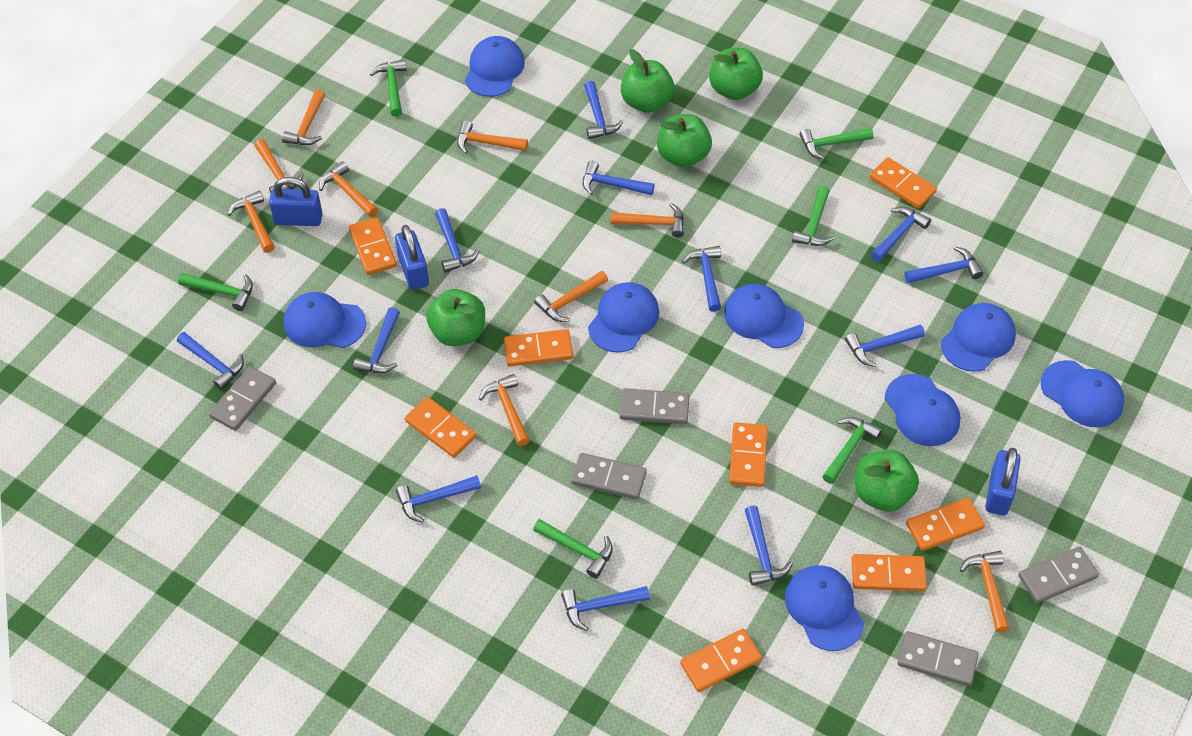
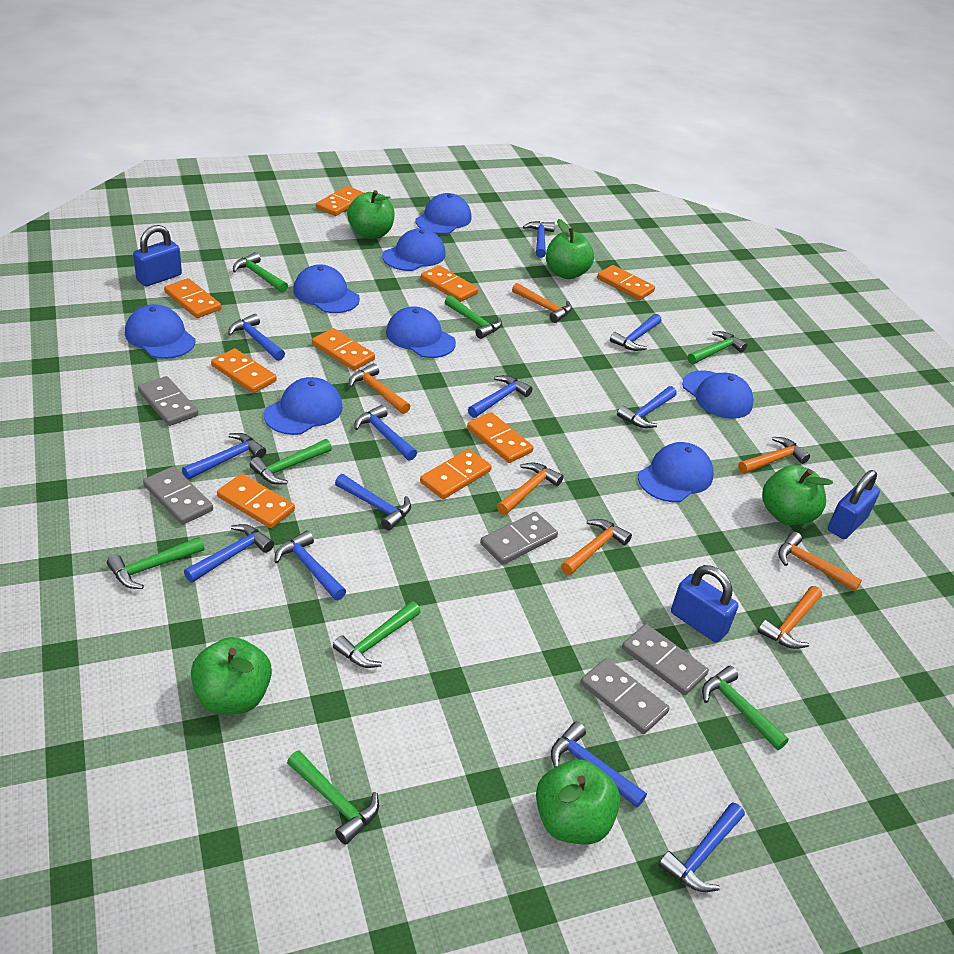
green hammer: [178,273,253,311] [370,59,407,117] [533,519,613,579] [792,186,834,246] [799,128,874,160] [822,417,882,484] = 6 -> [107,537,205,589] [233,252,288,293] [250,439,332,485] [287,750,379,845] [333,601,421,668] [445,295,502,339] [687,331,747,364] [702,666,789,750] = 8
orange domino: [349,217,397,275] [405,397,476,458] [504,329,573,366] [680,629,762,692] [729,422,768,487] [852,554,927,591] [869,157,937,209] [906,498,985,551] = 8 -> [164,278,221,318] [211,348,277,393] [217,473,295,528] [312,328,375,371] [316,186,364,216] [420,449,492,499] [421,265,478,302] [467,412,534,463] [597,265,655,300] = 9
orange hammer: [227,191,275,253] [254,139,304,193] [282,89,325,145] [319,161,378,217] [457,120,528,153] [479,374,530,446] [534,271,608,322] [611,203,684,238] [960,551,1010,633] = 9 -> [349,363,410,414] [497,463,564,515] [512,283,572,323] [561,519,632,575] [738,437,810,474] [758,586,822,649] [778,532,862,591] = 7

